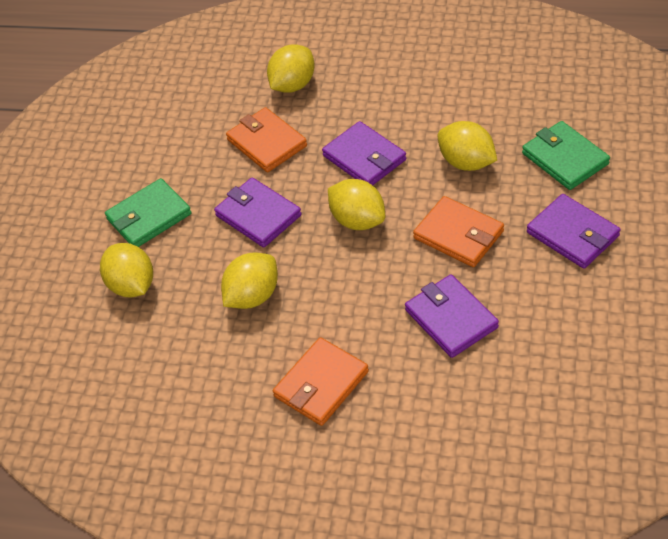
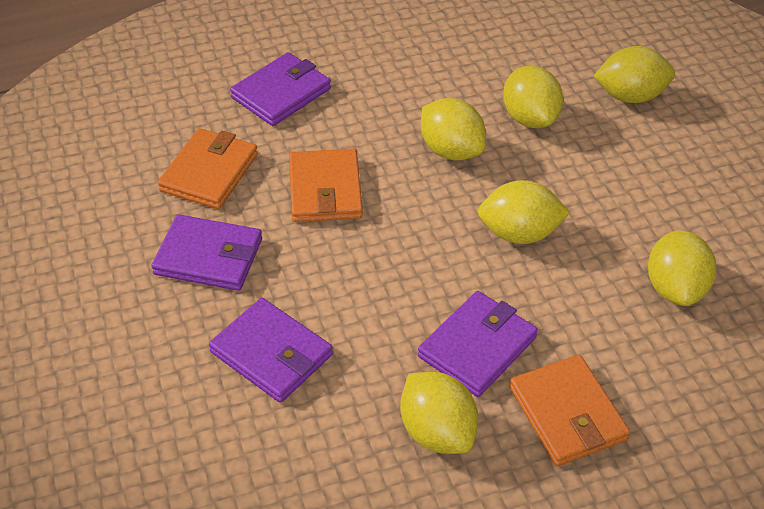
green wallet: [105,178,192,247] [522,121,610,190] = 2 -> none = 0
yellow lemon: [100,243,153,297] [221,252,278,309] [267,44,315,93] [328,179,385,230] [438,121,497,171] = 5 -> [400,372,478,454] [421,98,486,161] [478,180,570,244] [503,66,563,128] [593,46,675,103] [648,230,717,306] = 6

